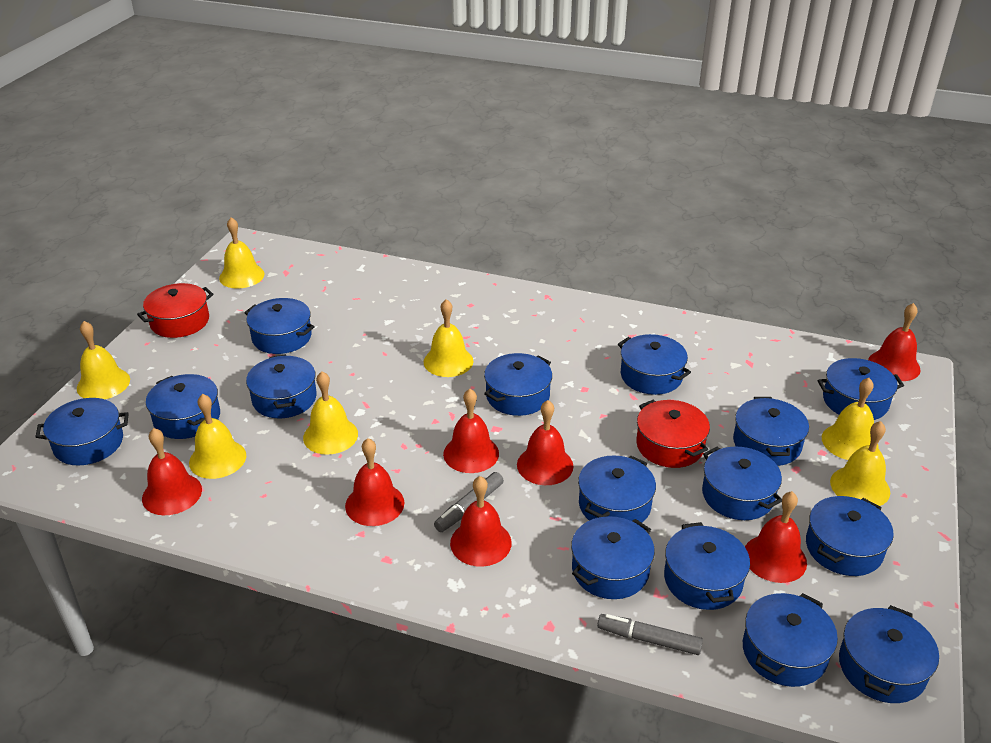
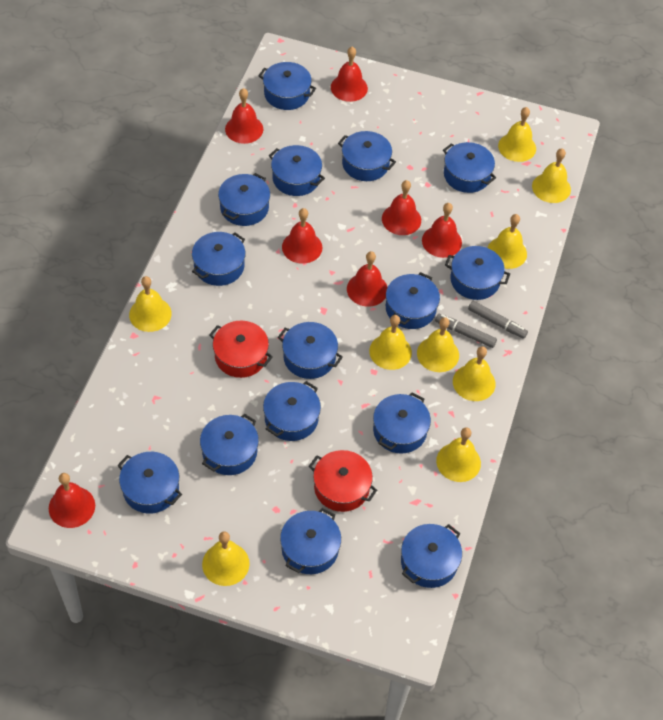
yellow bell: [77,321,130,399] [189,394,246,479] [219,217,264,289] [303,371,358,455] [424,299,474,377] [822,378,879,460] [830,421,890,506] = 7 -> [129,276,172,332] [202,531,250,586] [369,315,412,370] [417,317,459,372] [436,427,481,482] [453,346,496,401] [487,214,527,269] [498,107,536,162] [532,148,571,203] = 9

